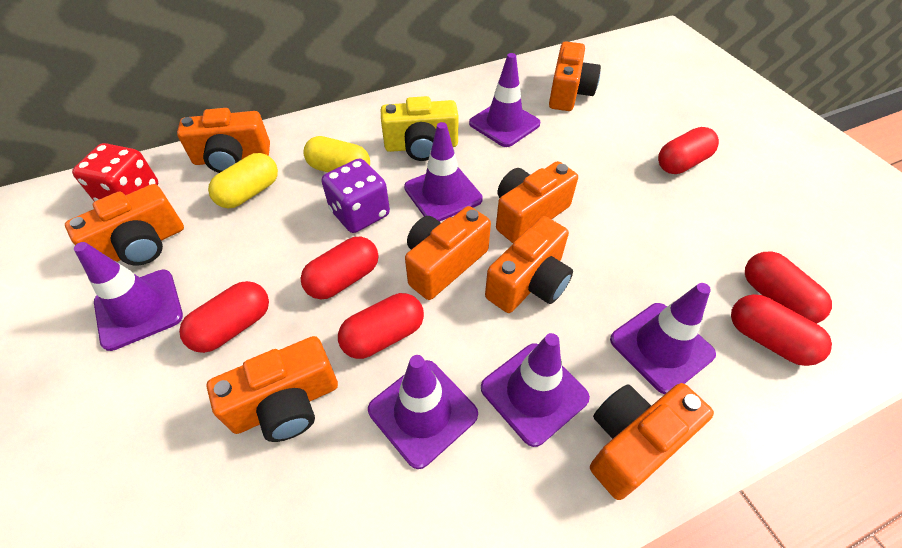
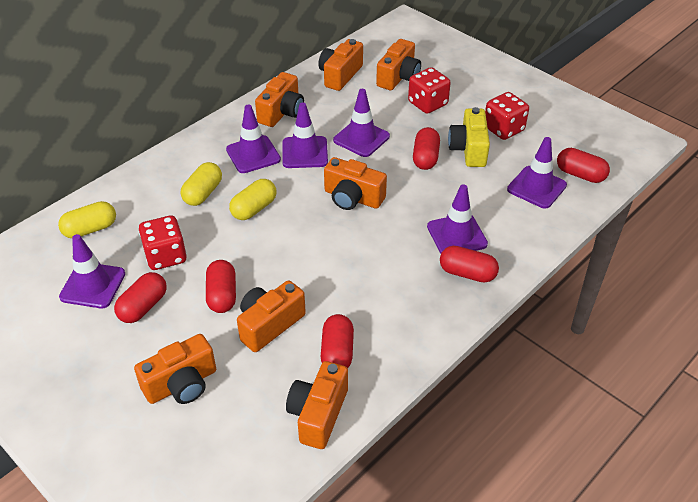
orange camera: [65,184,184,265] [177,108,270,173] [207,336,338,442] [405,206,491,300] [485,216,573,313] [496,161,578,243] [549,41,601,111] [590,383,714,500] = 8 -> [134,334,216,404] [237,280,306,352] [255,72,304,127] [286,361,348,449] [318,39,363,91] [324,157,387,210] [376,39,421,90] = 7
purple dice: [321,158,390,233] = 1 -> none = 0
red dice: [72,143,158,202] = 1 -> [138,215,187,270] [408,67,451,114] [485,92,529,140] = 3
yellow capsule: [208,153,278,208] [304,136,370,172] = 2 -> [58,201,116,238] [181,162,222,206] [229,179,276,220] = 3

